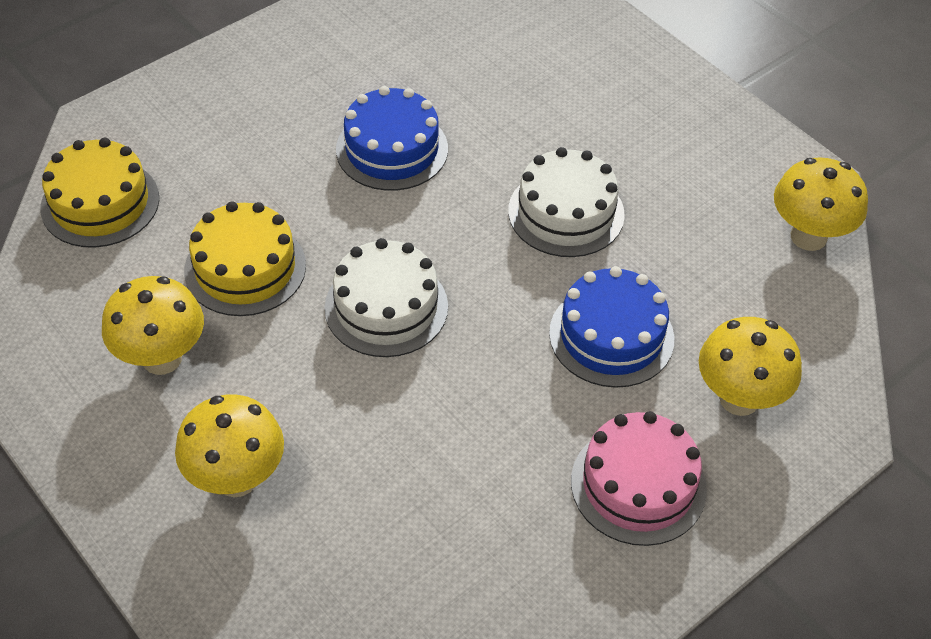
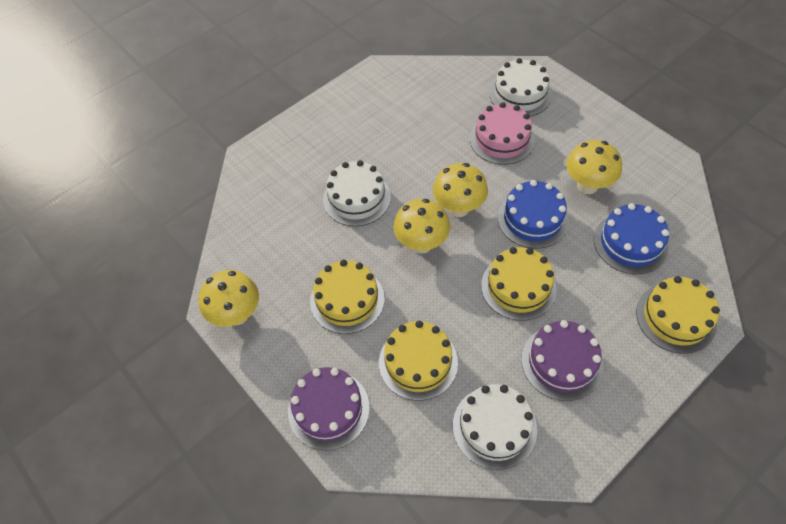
purple cake: none = 0 -> [288,367,370,450] [522,320,603,401] = 2
white cake: [324,238,448,357] [508,147,625,257] = 2 -> [323,160,391,226] [453,384,537,470] [489,58,552,116] = 3
yellow cake: [40,138,159,248] [184,202,306,316] = 2 -> [310,260,384,334] [379,321,458,401] [481,247,557,320] [636,276,720,354] = 4

